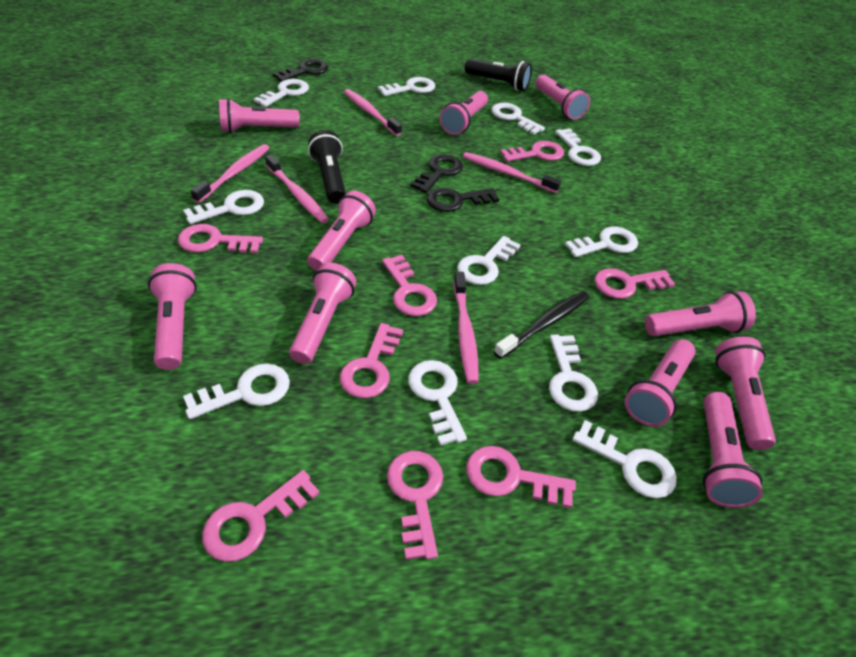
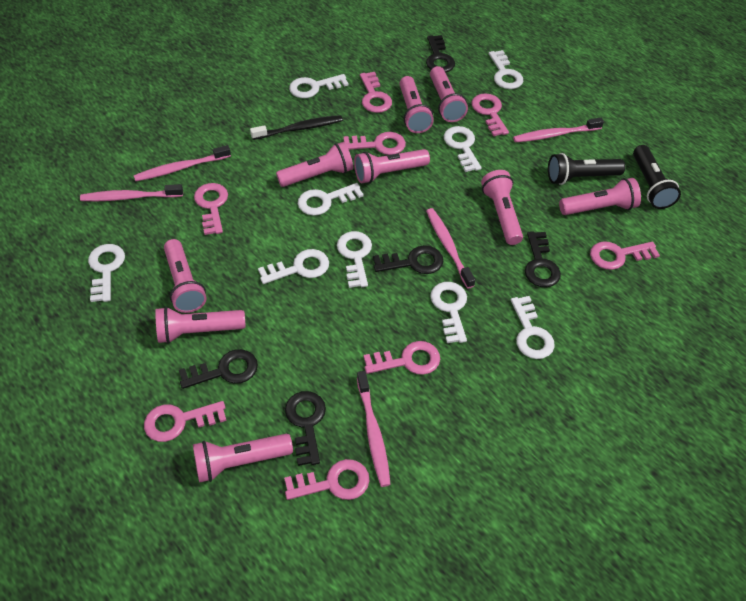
black key: [273,59,328,82] [411,154,463,193] [426,188,499,212] = 3 -> [179,349,258,389] [285,391,326,466] [373,245,443,274] [426,35,455,73] [525,231,561,287] = 5
pink flashlight: [148,263,197,370] [219,98,300,133] [289,263,356,364] [307,191,376,271] [439,91,488,135] [535,75,590,120] [625,339,696,427] [645,291,756,336] [703,392,763,508] [715,337,776,450] = 10 -> [155,307,245,344] [164,239,207,313] [193,434,293,483] [276,142,353,187] [354,149,430,183] [399,76,434,133] [430,66,468,122] [481,170,523,245] [559,178,641,215] = 9
white key: [183,190,264,224] [183,363,290,419] [254,79,309,107] [378,77,435,96] [408,360,467,446] [457,236,520,285] [491,103,545,135] [549,334,598,412] [555,128,601,166] [565,227,638,257] [572,420,677,498] = 11 -> [88,244,125,302] [258,249,329,284] [289,74,349,98] [298,183,364,216] [337,231,372,288] [430,282,467,343] [444,126,482,172] [489,50,523,89] [511,296,555,359] = 9

